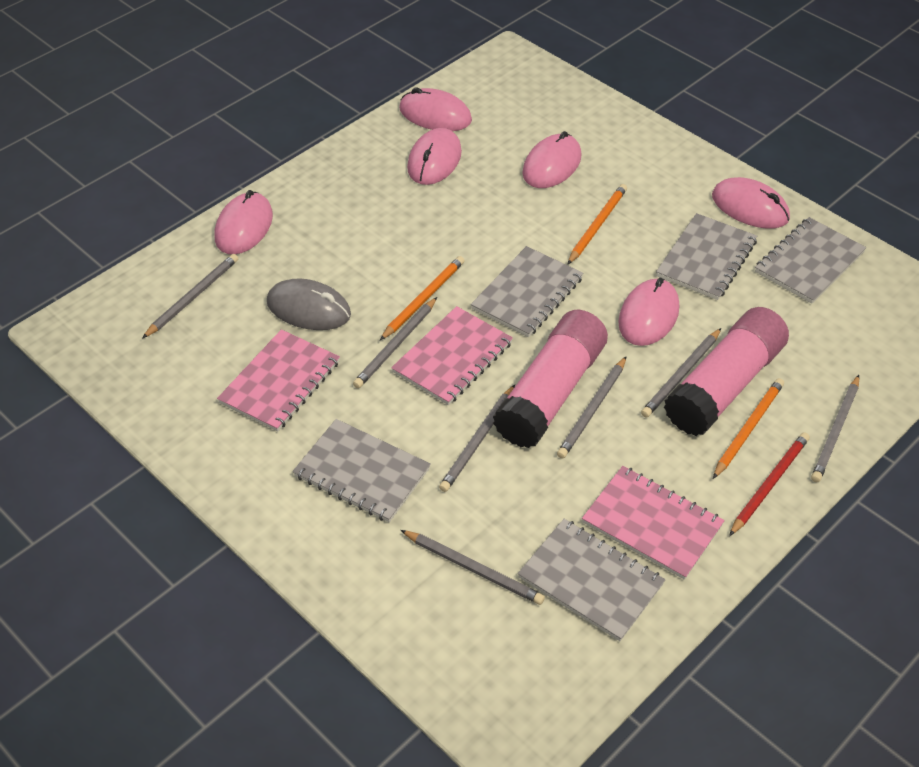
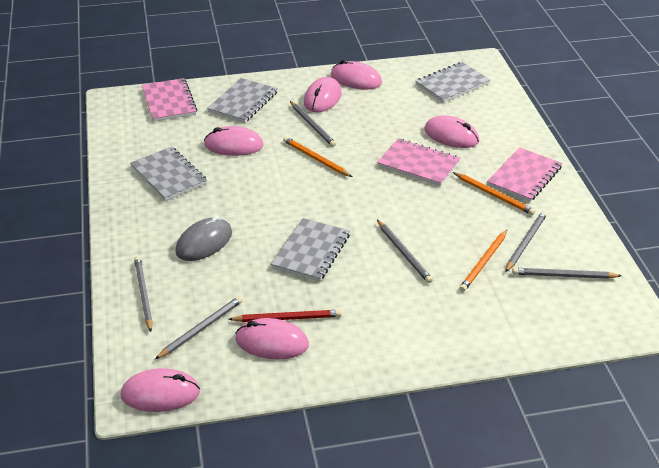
grey notebook: [293,419,431,522] [471,246,583,337] [518,519,665,641] [656,213,757,300] [755,217,866,304] = 5 -> [130,147,207,201] [207,78,278,123] [271,218,350,281] [415,62,490,103] = 4
grey pencil: [142,254,238,339] [353,297,437,388] [401,530,545,605] [439,385,515,492] [557,356,627,459] [641,328,721,417] [811,375,859,482] = 7 -> [134,256,153,332] [155,296,243,359] [290,101,336,147] [377,220,433,283] [506,211,547,272] [512,268,621,279] = 6
pink glue stick: [493,310,608,448] [664,307,789,436] = 2 -> none = 0

